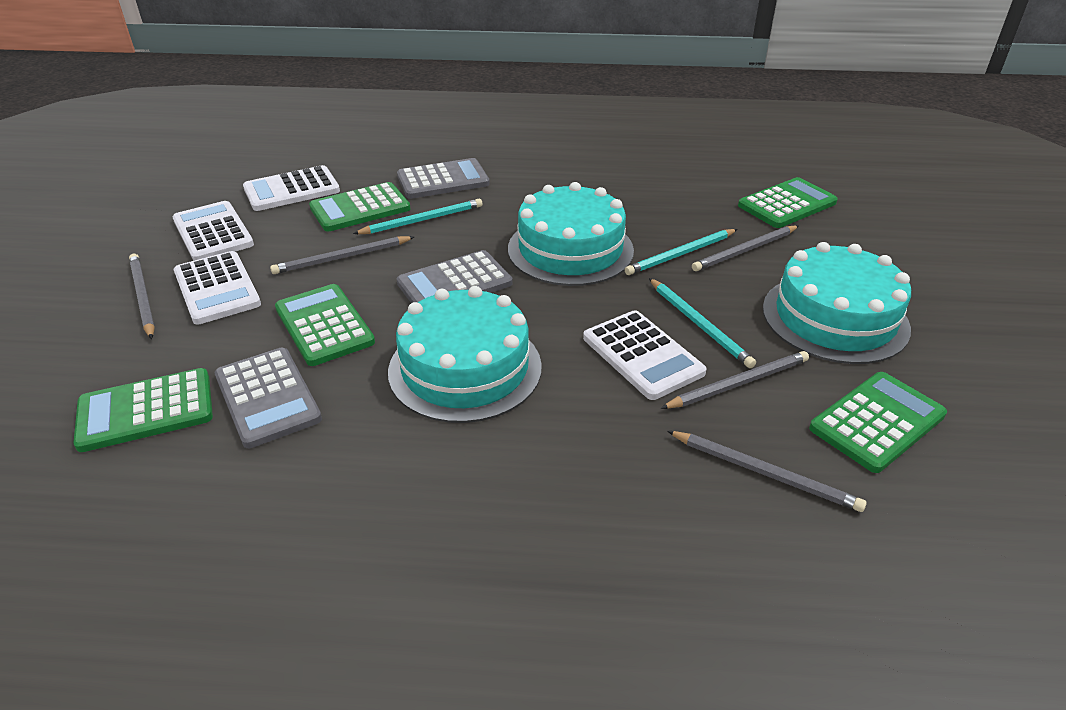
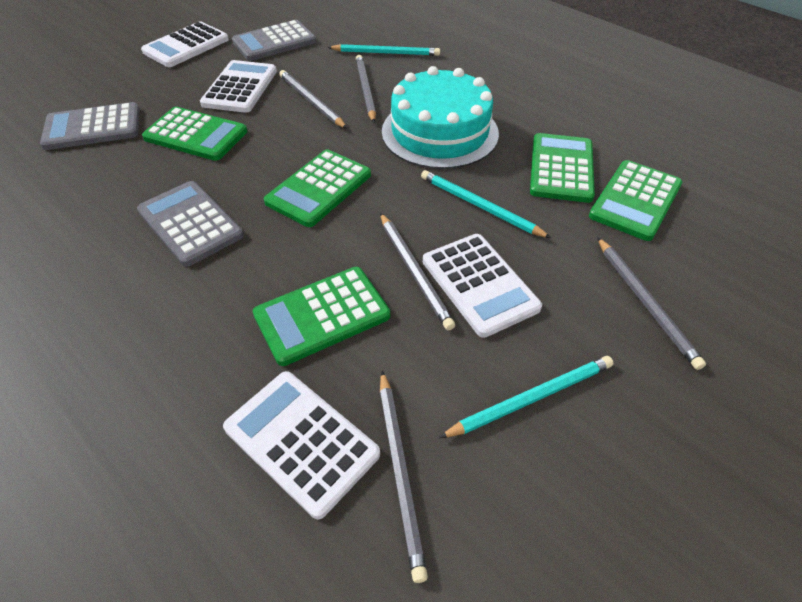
turquoise cake: [388,286,542,423] [508,182,634,286] [763,242,911,364] = 3 -> [382,66,499,169] = 1

